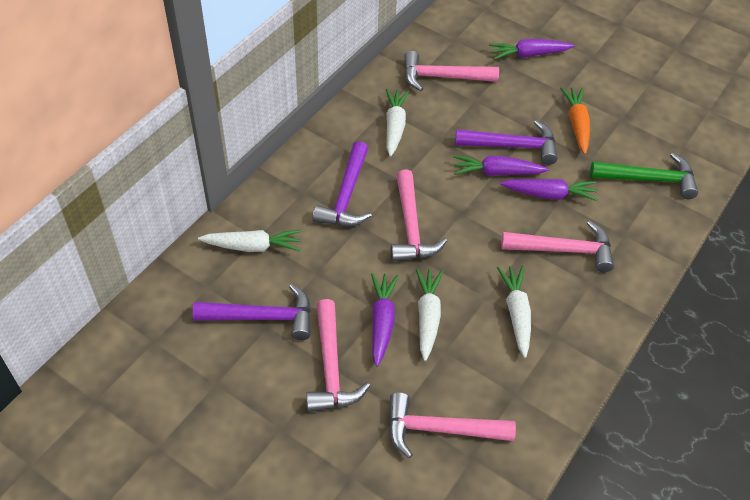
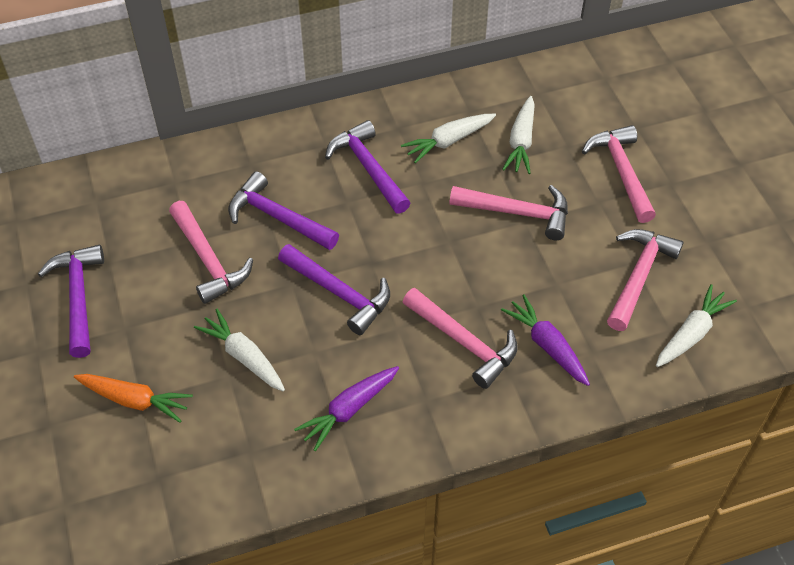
green hammer: [590,153,698,199] = 1 -> none = 0
purple carrot: [371,273,399,367] [453,155,549,176] [489,39,575,60] [500,179,598,201] = 4 -> [294,366,399,451] [501,294,590,386] = 2
purple hammer: [193,284,311,340] [313,141,372,226] [455,120,558,165] = 3 -> [38,245,104,358] [228,171,339,250] [278,244,390,335] [325,120,410,214] = 4

